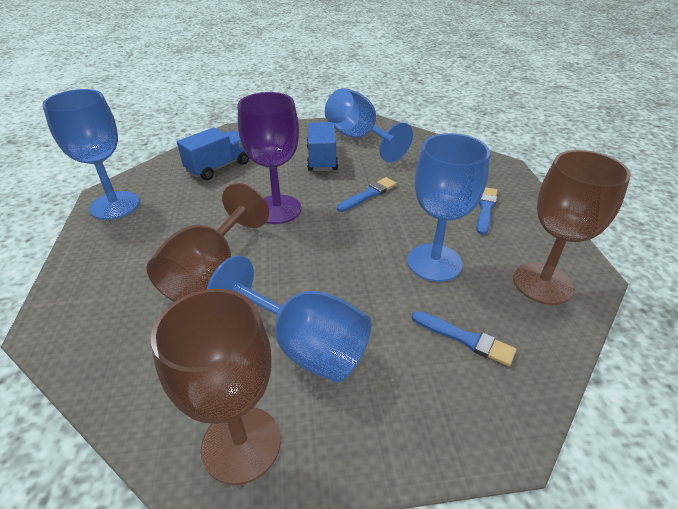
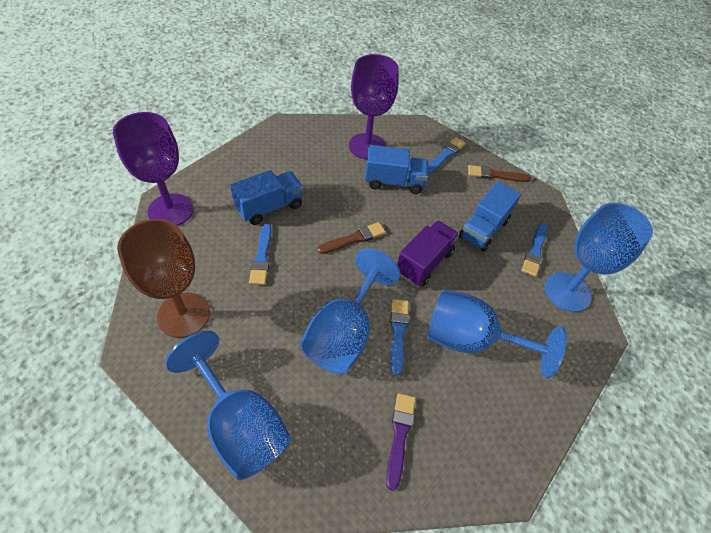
blue brush: [337,177,397,212] [412,311,516,366] [477,187,498,235] = 3 -> [249,224,272,285] [390,299,409,375] [428,137,466,173] [522,223,548,277] = 4
blue truck: [177,127,249,180] [307,122,338,171] = 2 -> [230,170,303,225] [365,145,428,194] [459,181,521,252] = 3
brown brush: none = 0 -> [317,222,386,254] [468,165,531,182] = 2
brown goblet: [147,183,269,302] [151,289,281,485] [513,150,631,305] = 3 -> [117,219,210,338] = 1
purple brush: none = 0 -> [386,393,416,491] = 1
purple goblet: [238,92,301,224] = 1 -> [113,112,193,226] [349,54,399,159] = 2
purple truck: none = 0 -> [397,220,459,286] = 1

